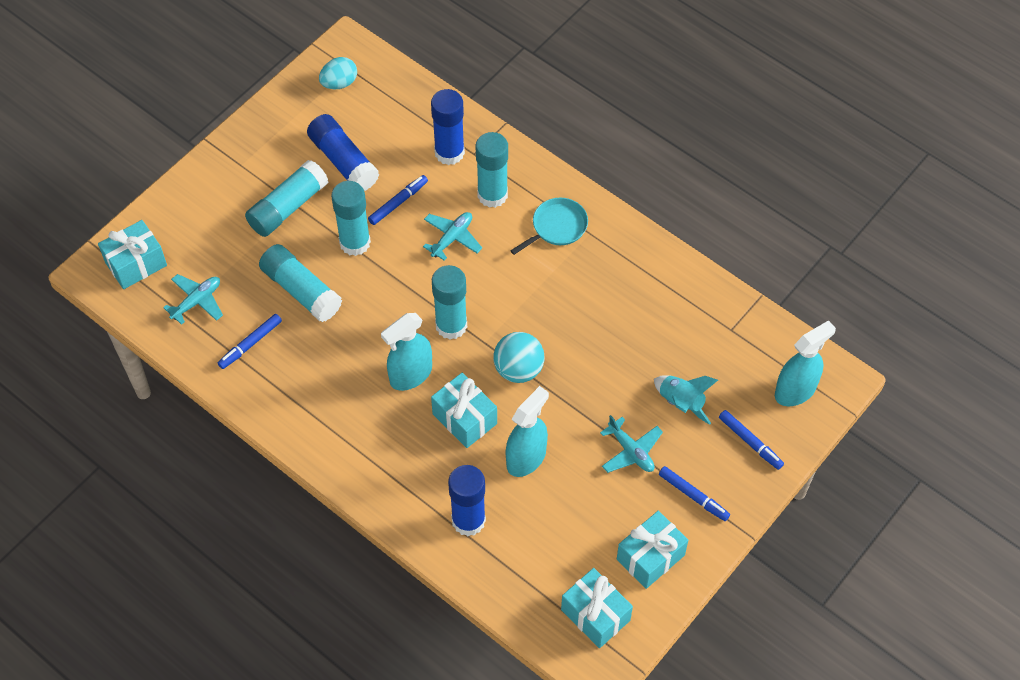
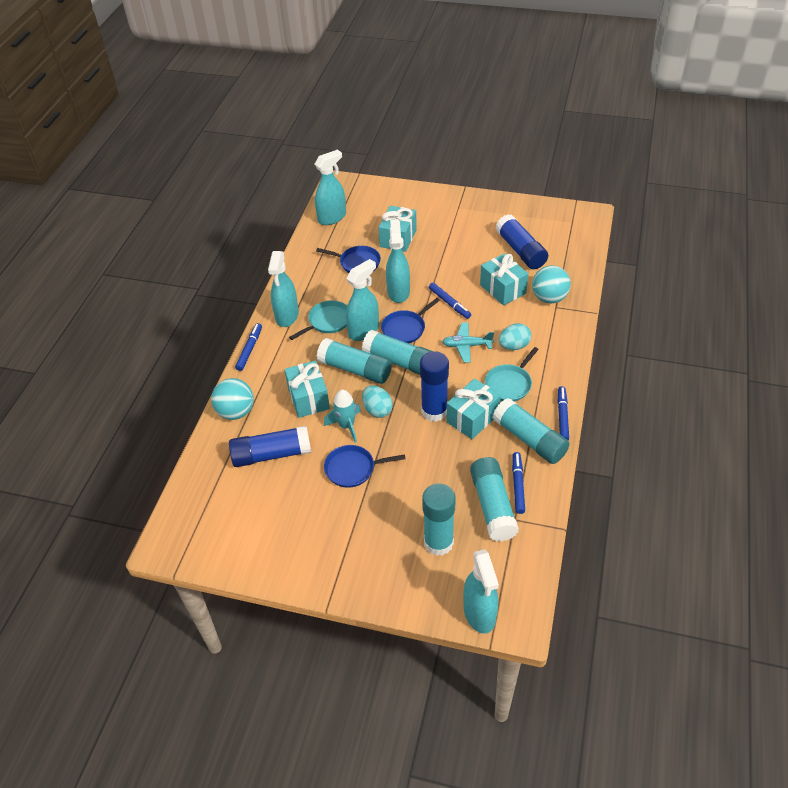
blue pan: none = 0 -> [316,246,381,273] [324,445,406,488] [381,298,440,343] = 3
turquoise ball: [493,332,544,383] = 1 -> [211,378,254,420] [532,265,571,303] = 2
turquoise egg: [319,57,357,89] = 1 -> [362,385,393,418] [499,323,531,350] = 2
turquoise pan: [510,198,588,255] = 1 -> [289,300,347,340] [485,347,539,401] = 2
turquoise plane: [163,274,223,325] [423,212,482,261] [600,415,663,473] = 3 -> [442,322,494,363] = 1
turquoise spray bottle: [381,313,432,391] [506,386,549,477] [775,320,836,406] = 3 -> [268,251,299,327] [315,149,346,225] [346,259,379,341] [386,219,410,303] [463,549,499,634] = 5

